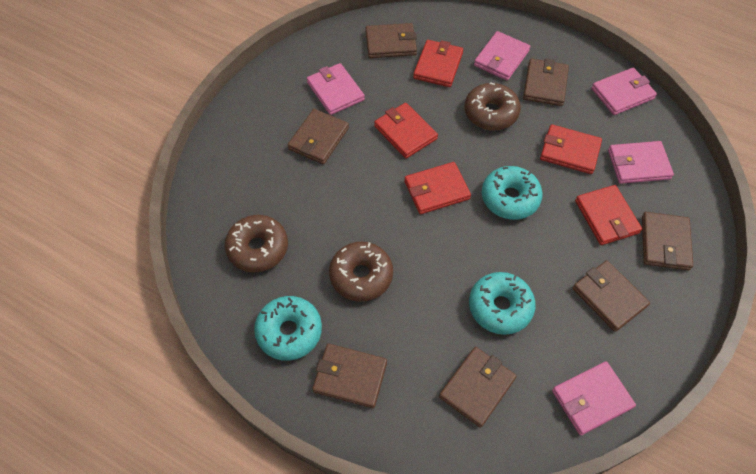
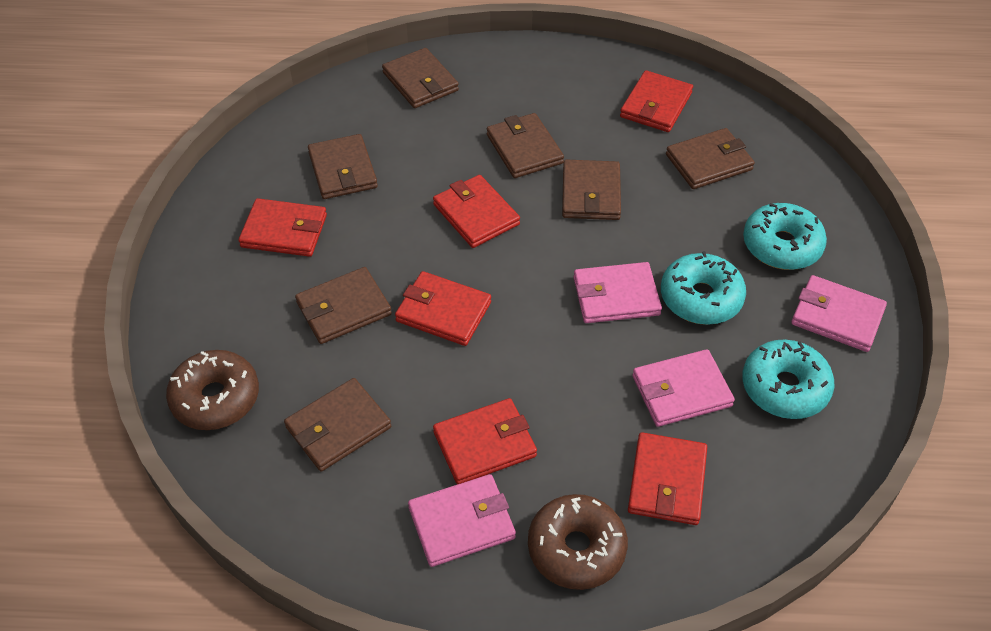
brown donut: [225,215,288,272] [329,242,393,302] [464,82,521,130] = 3 -> [166,350,259,430] [528,494,628,590] = 2
pink wallet: [307,63,365,115] [474,31,530,81] [552,361,636,435] [591,68,657,115] [608,141,674,184] = 5 -> [408,474,516,567] [573,262,662,323] [632,349,735,427] [791,275,887,352] = 4
red wallet: [374,103,438,158] [404,162,471,214] [413,40,463,87] [540,124,602,174] [575,185,642,245] = 5 -> [239,198,327,257] [395,271,491,346] [433,175,520,248] [433,398,537,484] [620,70,693,132] [628,432,707,525] = 6

